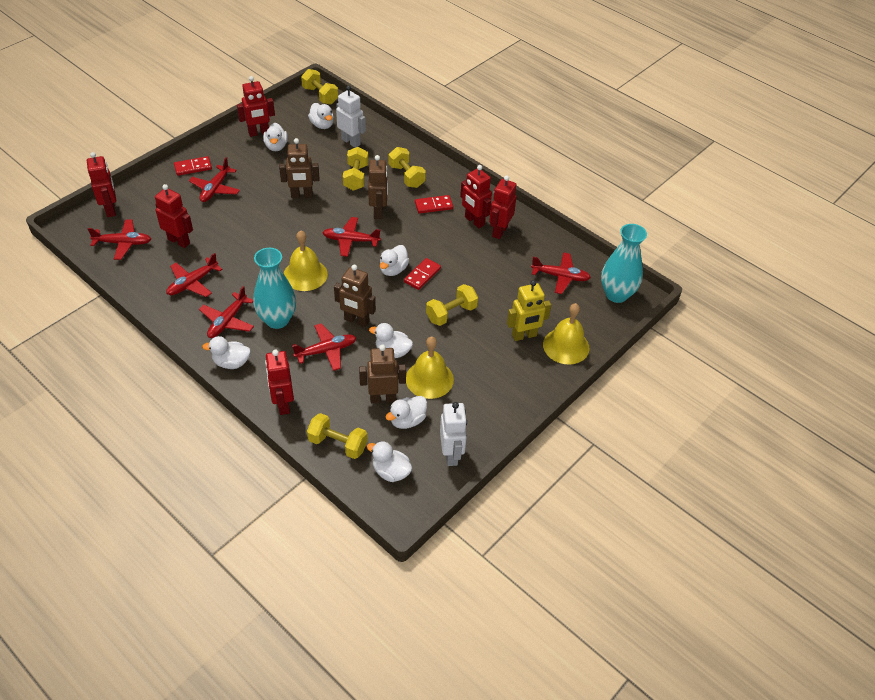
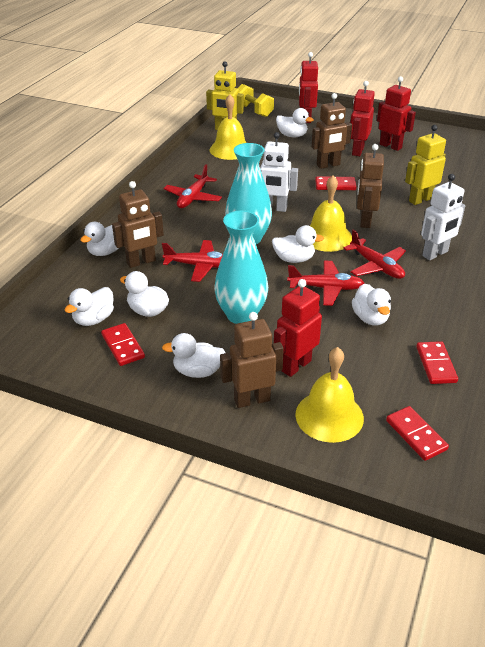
red domino: [174,156,212,176] [404,258,441,290] [415,195,453,214] = 3 -> [101,323,145,366] [315,176,357,190] [386,406,449,461] [416,341,458,384] = 4
red plane: [88,219,151,260] [166,253,223,297] [189,157,240,202] [199,286,254,338] [292,323,356,371] [322,217,381,257] [531,252,591,294] = 7 -> [162,240,223,282] [163,164,222,208] [287,260,365,306] [343,229,406,279] = 4
red robot: [87,152,116,217] [155,184,193,248] [237,76,275,137] [265,350,294,415] [460,165,492,228] [489,175,517,239] = 6 -> [274,279,322,377] [299,52,318,123] [350,81,375,156] [377,76,416,151] = 4
yellow dumbbell: [301,69,338,104] [307,413,368,459] [343,147,368,191] [388,147,426,188] [426,284,478,326] = 5 -> [238,84,274,117] = 1
yellow robot: [507,280,551,341] = 1 -> [206,61,244,130] [405,125,446,205] = 2

